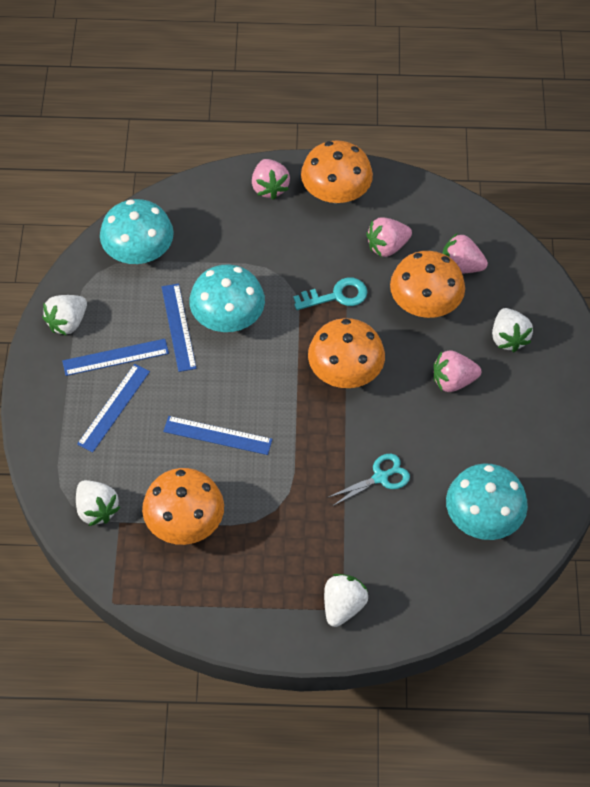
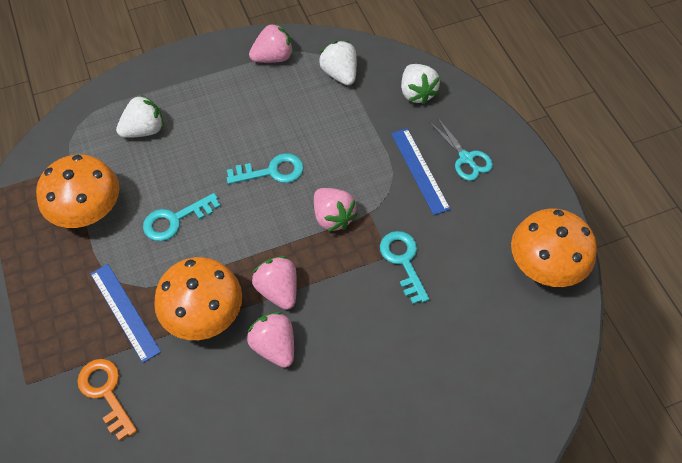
blue ruler: [62,339,169,376] [77,364,150,452] [161,284,197,372] [163,416,272,455] = 4 -> [90,264,161,363] [391,128,451,215] = 2
orange key: none = 0 -> [77,359,137,441] = 1
orange mushroom: [142,468,224,545] [301,140,373,203] [308,318,385,388] [390,251,465,318] = 4 -> [36,155,119,228] [154,257,242,340] [511,208,597,287] = 3
turquoise key: [293,277,367,310] = 1 -> [143,193,221,241] [227,153,304,184] [380,231,429,304] = 3
turquoise mushroom: [100,199,174,264] [189,265,265,332] [446,464,528,540] = 3 -> none = 0
white strawberry: [42,295,87,336] [76,480,120,526] [324,574,368,627] [492,308,533,352] = 4 -> [116,95,164,138] [319,41,357,85] [401,64,440,105] = 3

